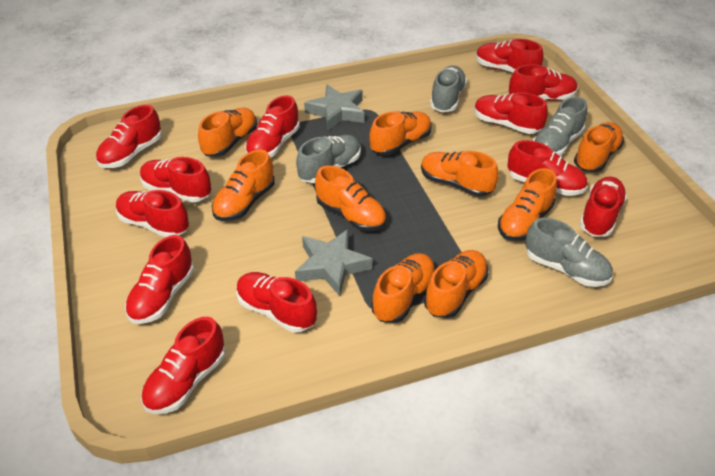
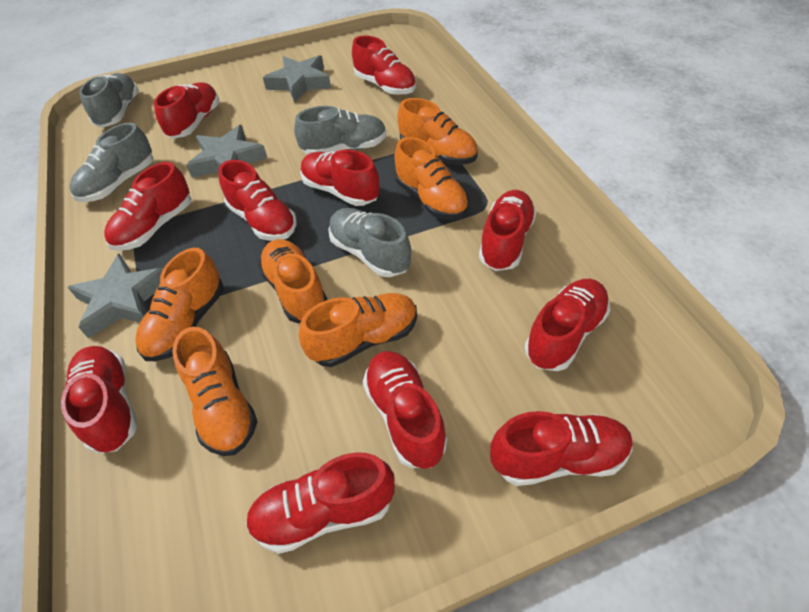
grey star: [295,229,372,296] [304,84,364,130] = 2 -> [68,254,164,339] [186,125,267,178] [263,55,331,103] = 3
orange shoe: [198,108,257,157] [212,150,275,221] [315,165,386,231] [369,111,431,155] [371,253,436,323] [421,151,499,197] [424,250,488,318] [498,168,557,241] [574,122,624,172] = 9 -> [135,248,224,361] [172,327,257,456] [258,239,327,323] [299,293,417,367] [394,137,469,220] [398,98,478,165] = 6
red shoe: [96,105,162,168] [116,190,189,237] [125,235,194,324] [140,157,211,203] [141,317,225,414] [236,272,317,333] [245,95,300,158] [474,92,548,134] [476,39,543,73] [507,140,587,196] [509,64,578,101] [580,176,627,237] = 12 -> [61,346,138,453] [104,162,191,251] [154,82,219,139] [218,160,297,241] [245,453,395,554] [300,150,380,206] [352,35,416,95] [363,351,447,469] [479,190,536,271] [490,411,633,486] [525,279,610,371] = 11

